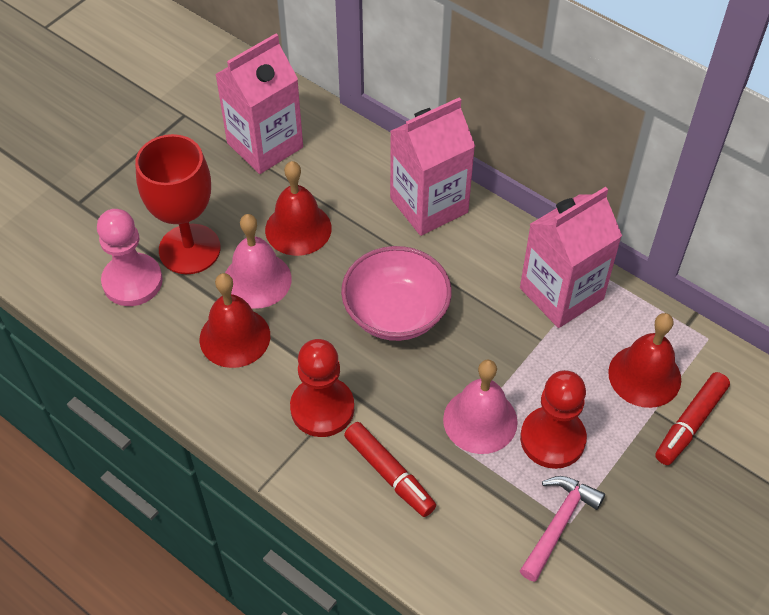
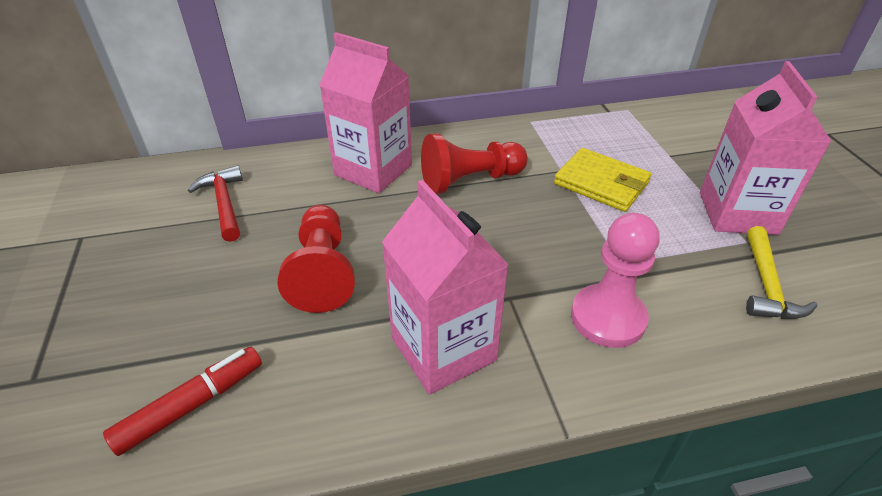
pink bell: [225,214,292,309] [443,360,518,454] = 2 -> none = 0
pink bowl: [341,246,452,341] = 1 -> none = 0
pink hammer: [520,476,605,582] = 1 -> none = 0
red bell: [200,273,270,368] [265,161,332,256] [608,313,681,408] = 3 -> none = 0
red goblet: [135,134,221,274] = 1 -> none = 0
red hammer: none = 0 -> [188,165,243,242] = 1
red marker: [344,422,436,517] [655,372,730,465] = 2 -> [103,347,262,456] = 1
yellow hammer: none = 0 -> [746,226,818,319] = 1
yellow wallet: none = 0 -> [554,148,652,212] = 1

